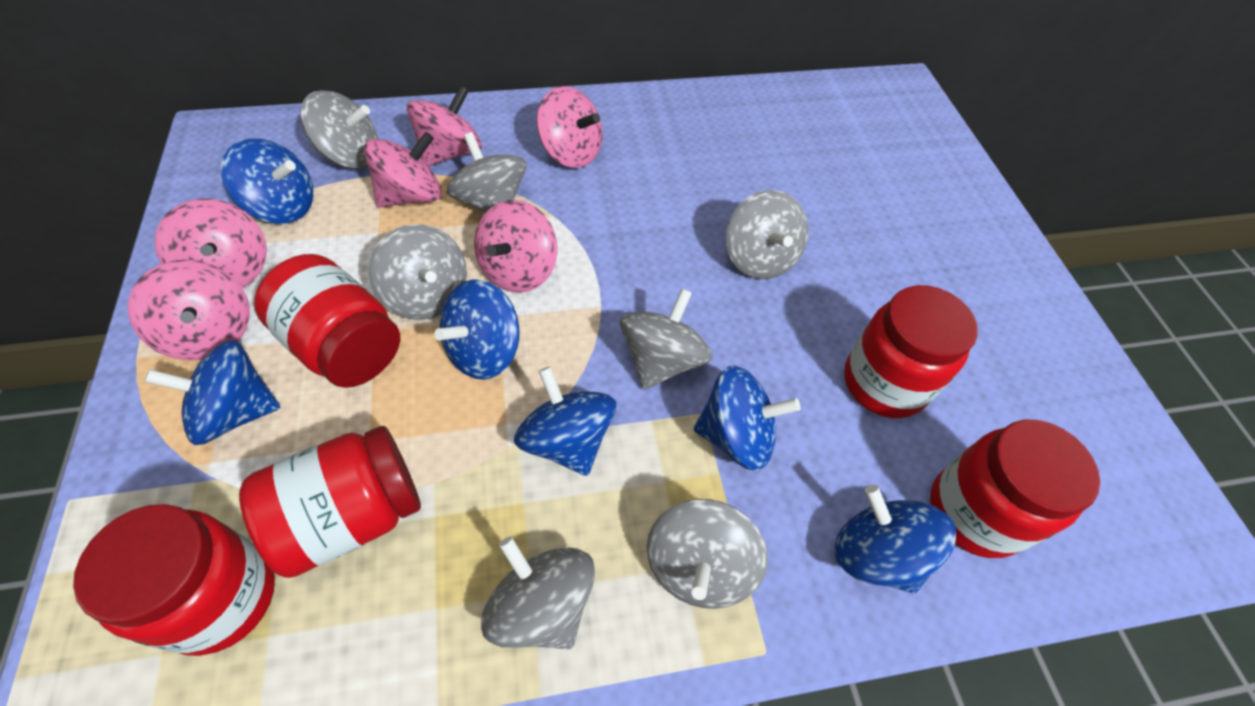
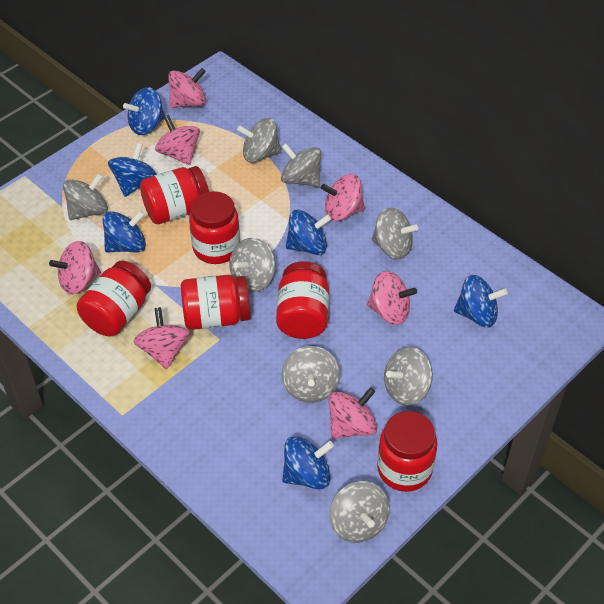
grey spinning top: [300,90,378,168] [369,224,467,320] [447,132,526,213] [481,536,595,649] [620,288,712,389] [647,499,768,609] [726,190,808,279] = 7 -> [63,173,108,220] [229,238,276,292] [237,118,281,163] [281,143,321,187] [281,346,340,403] [329,481,390,543] [372,207,418,259] [384,347,433,406] = 8
pink spinning top: [128,260,250,360] [155,199,267,288] [364,132,441,208] [407,85,482,166] [474,200,558,293] [536,86,603,168] = 6 -> [49,241,101,295] [133,307,190,369] [155,115,200,165] [168,68,206,108] [321,174,365,221] [328,387,377,439] [367,271,417,325] = 7
red jar: [73,504,275,656] [239,426,421,578] [254,254,400,388] [844,285,978,418] [930,420,1100,558] = 5 -> [77,261,151,336] [140,166,209,224] [181,275,250,330] [189,191,240,264] [276,261,329,339] [377,411,437,492] = 6

